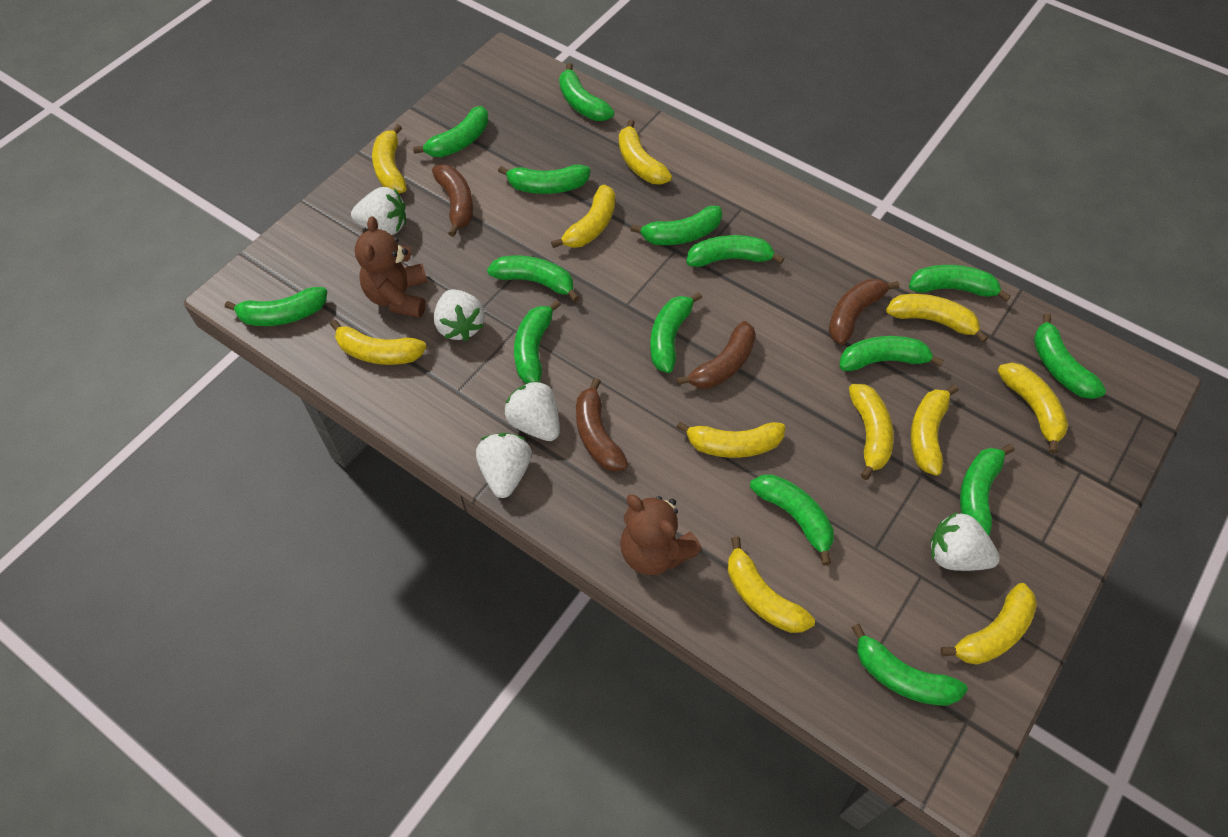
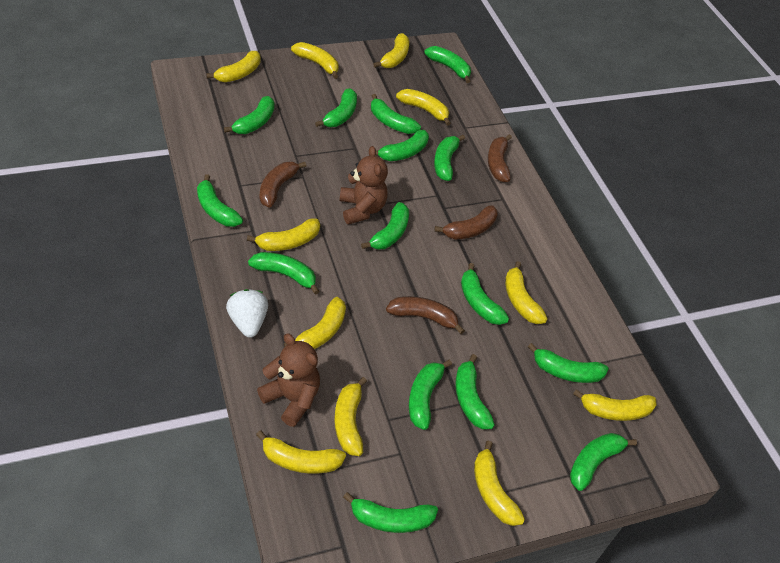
white strawberry: [351,187,406,235] [434,289,485,341] [476,433,532,498] [504,380,560,441] [930,512,1000,571] = 5 -> [226,289,268,338] = 1

